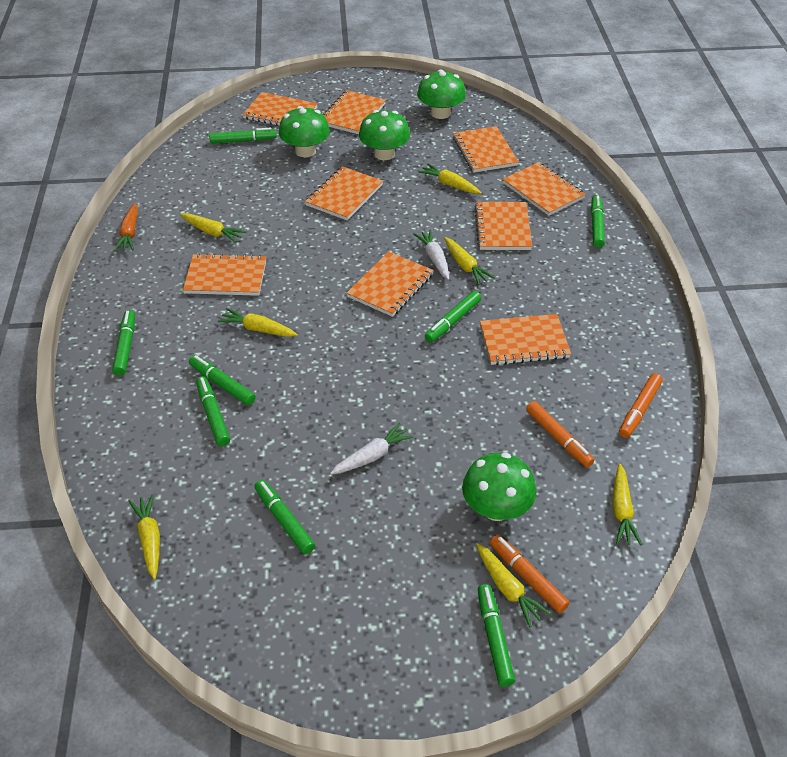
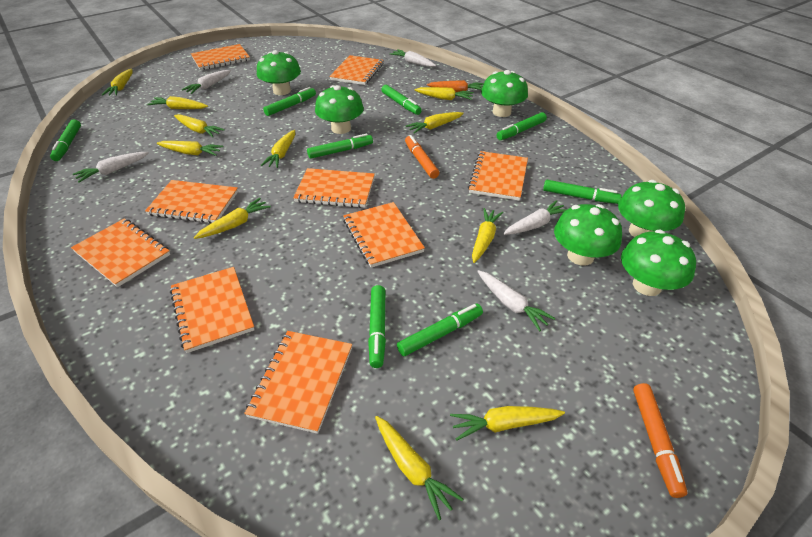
green mushroom: [279,106,330,157] [359,110,410,160] [417,69,466,119] [462,453,536,521] = 4 -> [257,50,301,95] [315,85,364,134] [481,70,528,117] [554,204,622,265] [618,180,685,237] [621,230,696,296] = 6
orange marker: [489,535,570,613] [526,401,594,467] [619,373,663,438] = 3 -> [405,135,439,179] [633,383,688,498] = 2
white carrot: [330,423,414,475] [413,230,449,280] = 2 -> [73,152,149,183] [182,70,231,94] [390,49,436,67] [477,270,556,331] [503,200,567,235] = 5
yellow carrot: [129,494,160,579] [180,213,246,243] [218,308,298,337] [418,163,482,194] [444,237,495,285] [476,543,551,627] [612,464,642,545] = 7 -> [102,69,132,95] [147,96,208,109] [157,141,223,156] [174,114,225,137] [194,198,271,239] [261,130,295,168] [375,416,463,520] [406,112,464,134] [414,87,474,100] [450,406,565,441] [472,208,503,263] = 11

